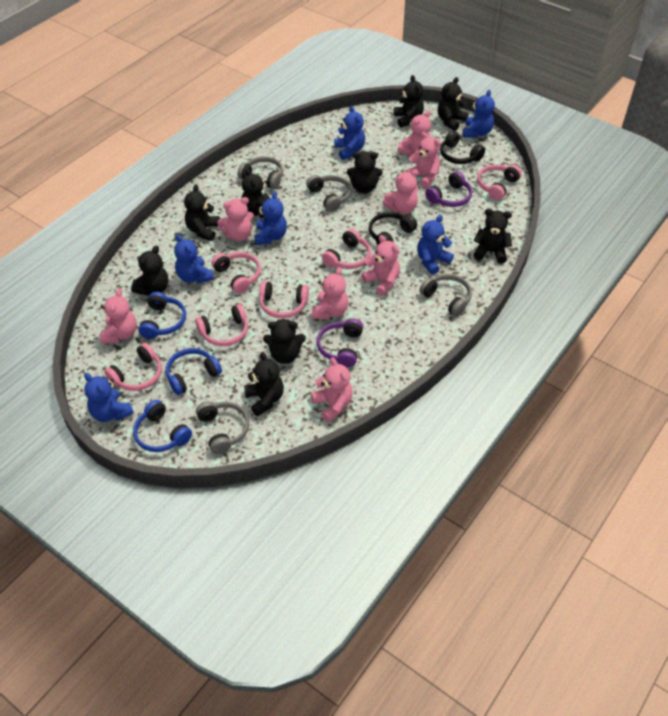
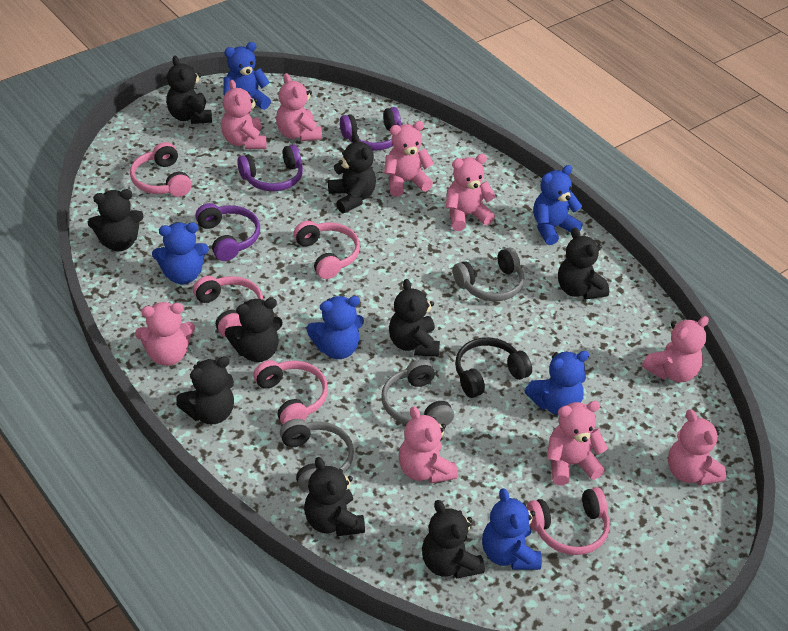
black headphones: [369,212,417,245] [440,131,485,164] = 2 -> [455,337,532,398] = 1
blue headphones: [133,400,192,452] [138,292,186,339] [166,348,222,395] = 3 -> none = 0
grey headphones: [196,401,249,454] [237,156,283,189] [306,175,352,212] [419,274,472,317] = 4 -> [280,419,354,493] [381,359,454,426] [453,247,525,301] = 3
pink headphones: [105,343,162,391] [195,304,248,346] [212,252,261,294] [259,281,309,318] [322,229,371,269] [477,164,522,200] = 6 -> [130,142,192,197] [193,276,263,337] [253,360,328,425] [293,221,360,279] [527,487,610,555] = 5
pink teddy bear: [100,288,137,344] [217,197,254,241] [311,357,353,422] [312,267,348,320] [362,235,400,296] [382,170,419,214] [398,110,431,156] [405,132,441,188] = 8 -> [135,302,195,366] [221,80,267,149] [276,73,322,141] [384,121,434,197] [399,406,458,483] [446,154,496,231] [547,401,608,486] [642,316,709,383] [668,409,727,486] = 9
purple headphones: [316,319,363,367] [425,171,472,207] = 2 -> [195,203,260,261] [237,144,303,191] [340,107,401,151] = 3

